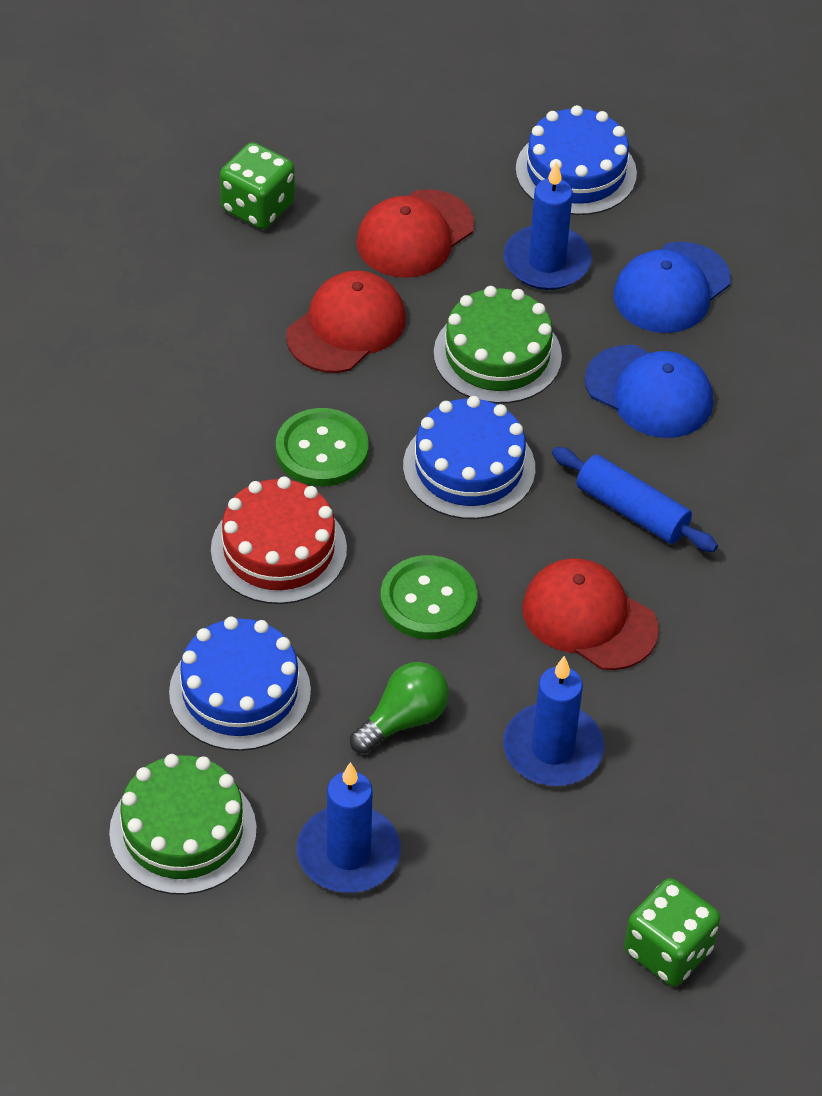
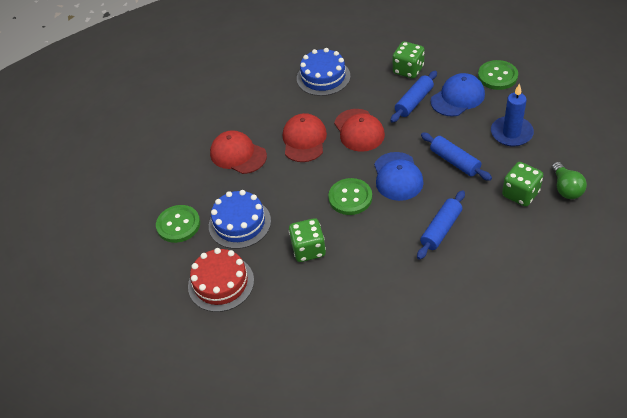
blue cake: [169,617,311,751] [403,396,535,519] [516,105,637,215] = 3 -> [209,190,271,249] [297,48,350,96] = 2
blue candle: [297,762,401,893] [503,161,592,290] [503,656,604,786] = 3 -> [491,83,534,147] = 1
blue rolling pin: [552,447,718,552] = 1 -> [390,71,437,123] [417,190,465,260] [421,132,492,181] = 3
green button: [276,408,369,486] [380,555,477,639] = 2 -> [156,205,200,243] [328,178,372,215] [478,60,518,90] = 3
green cake: [109,754,257,895] [434,286,562,404] = 2 -> none = 0
green dice: [220,142,295,229] [624,878,721,986] = 2 -> [289,218,326,262] [393,41,425,79] [502,162,543,207] = 3

